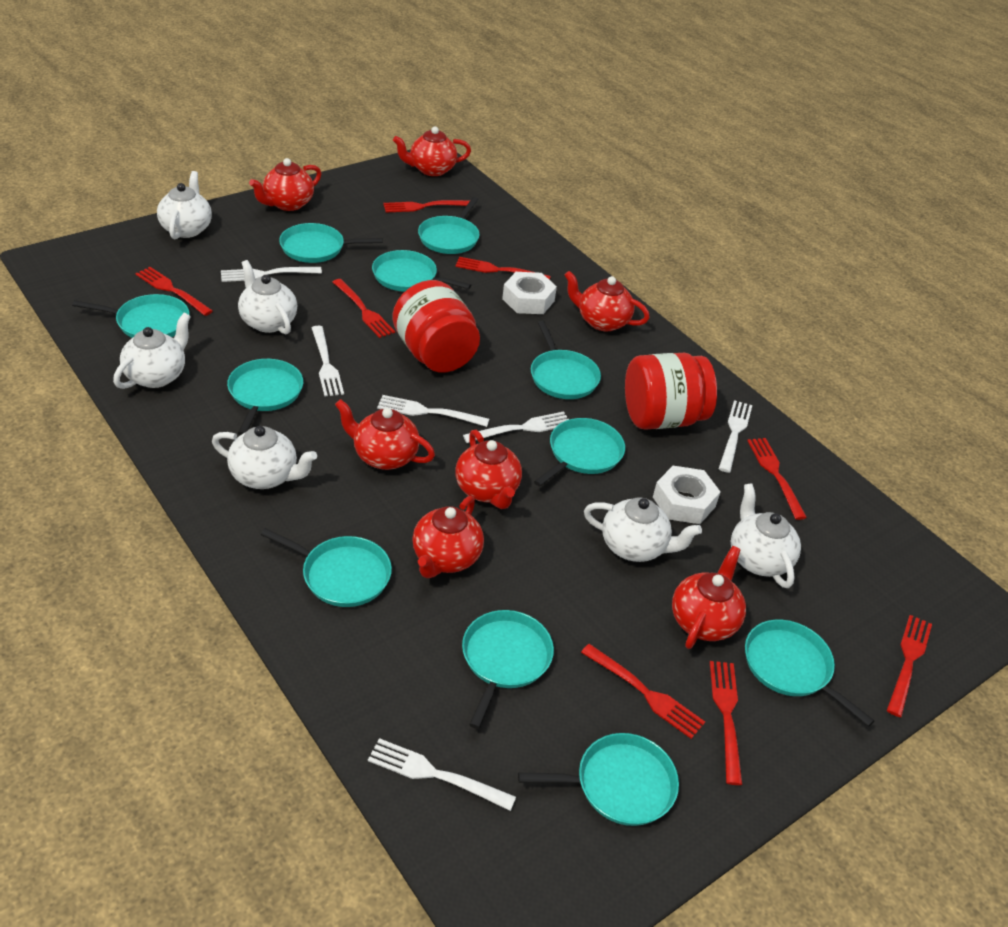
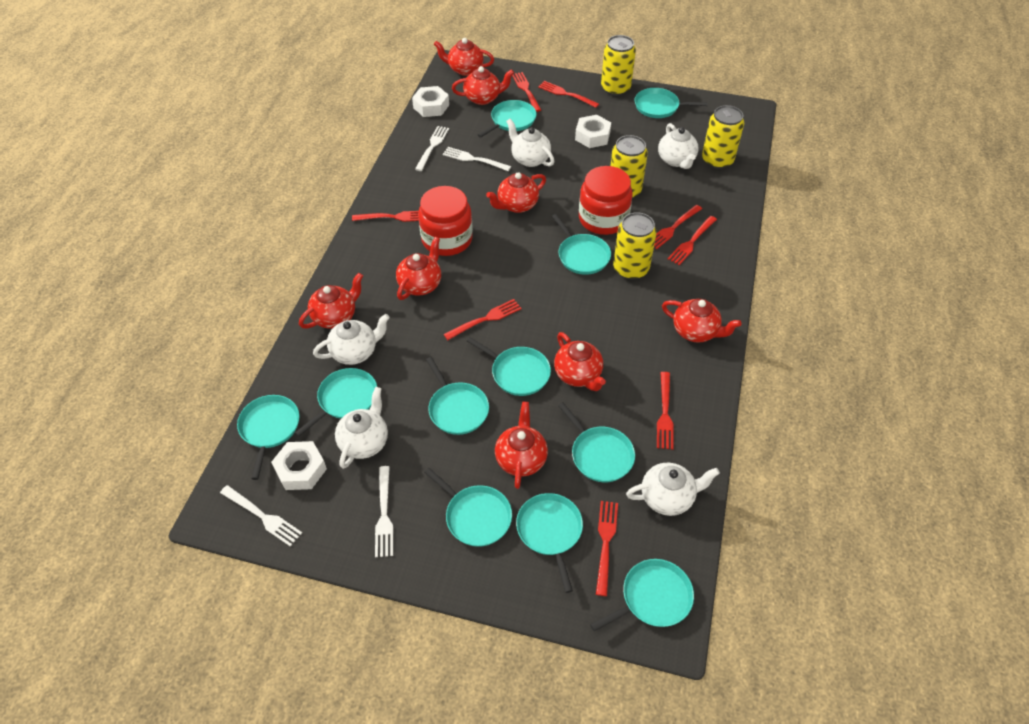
red teapot: [249,158,321,211] [335,399,435,470] [393,127,471,176] [412,496,484,578] [455,430,522,509] [565,271,650,331] [672,546,746,649] = 7 -> [299,273,363,329] [396,237,441,300] [434,38,494,76] [452,66,514,105] [486,172,546,213] [495,401,548,489] [554,332,606,391] [662,299,741,343] = 8
white fork: [221,267,322,282] [312,326,344,397] [368,738,516,811] [377,395,489,427] [463,411,569,443] [718,400,753,473] = 6 -> [220,485,302,546] [375,466,393,557] [415,126,449,171] [443,147,511,171] = 4
white nut: [502,272,557,314] [653,466,720,524] = 2 -> [271,441,327,490] [412,86,449,117] [575,115,611,148] = 3
white teapot: [113,313,191,389] [157,171,212,240] [212,426,317,489] [238,260,297,334] [584,497,702,562] [731,483,801,588] = 6 -> [313,314,390,365] [335,387,388,469] [506,119,554,167] [626,463,720,516] [658,123,699,169] = 5
yellow can: none = 0 -> [601,35,636,96] [611,135,648,199] [613,212,657,280] [702,105,744,169] = 4

